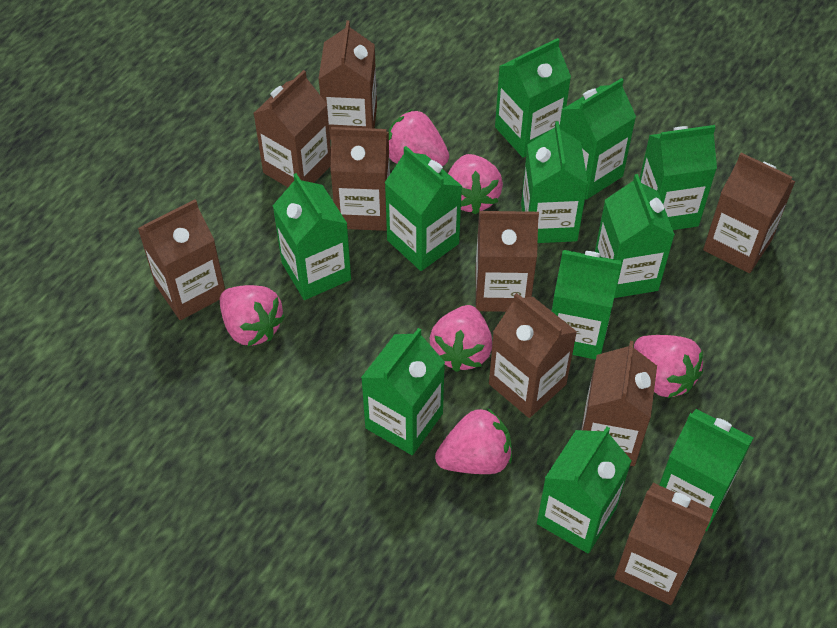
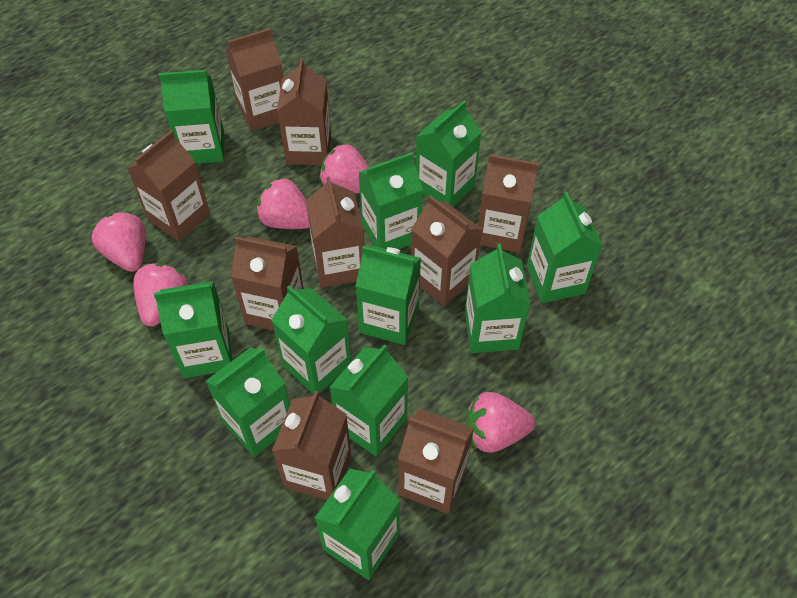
pink strawberry: [220,285,285,346] [388,109,449,166] [429,305,492,372] [435,408,512,474] [448,154,503,215] [634,335,703,398] = 6 -> [92,212,145,272] [133,263,189,327] [256,177,309,229] [319,143,369,194] [466,392,535,453] = 5

